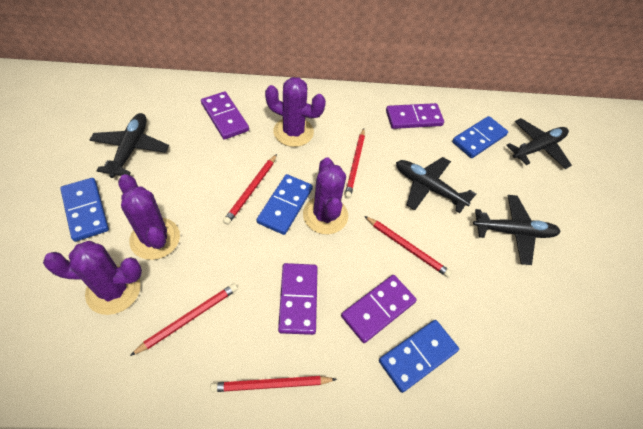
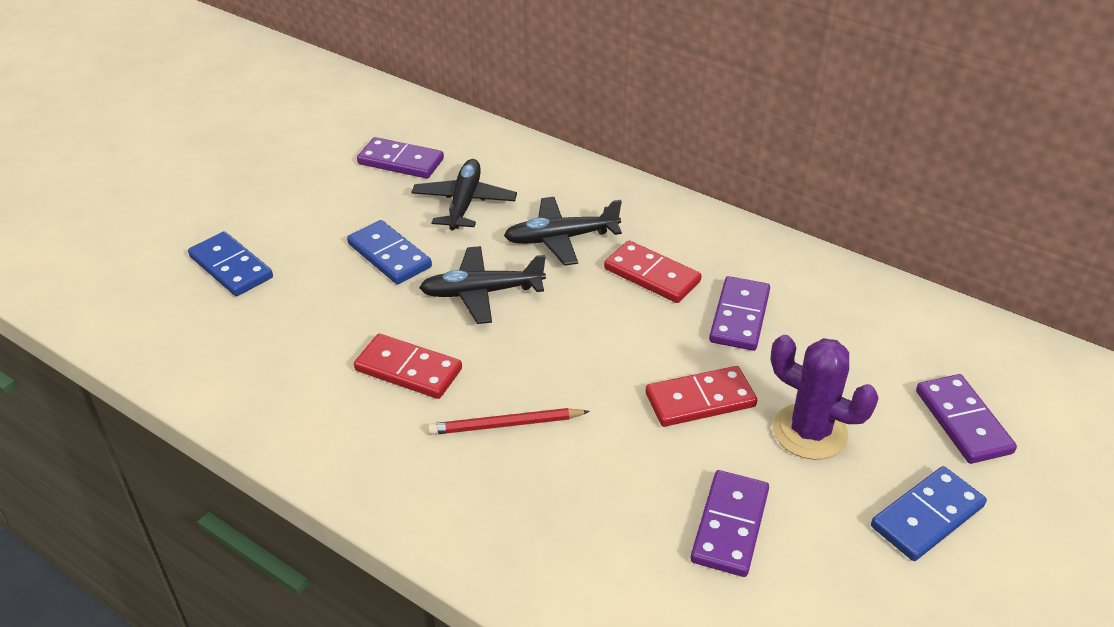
black plane: [90,113,169,178] [396,157,476,213] [473,195,561,265] [506,118,572,169] = 4 -> [412,159,517,231] [419,246,546,324] [504,197,622,266] = 3
blue domino: [60,178,109,242] [257,174,313,235] [379,320,459,393] [452,116,508,158] = 4 -> [188,231,273,296] [347,220,432,284] [871,466,987,561] = 3
purple cactus: [43,241,142,315] [118,174,180,260] [265,77,326,147] [303,158,348,234] = 4 -> [771,335,879,460] = 1
red domino: none = 0 -> [354,334,462,399] [604,241,702,303] [646,366,757,427] = 3
red pencil: [130,284,238,356] [210,376,337,392] [223,154,277,225] [345,128,365,199] [364,216,452,278] = 5 -> [428,408,590,435] = 1

